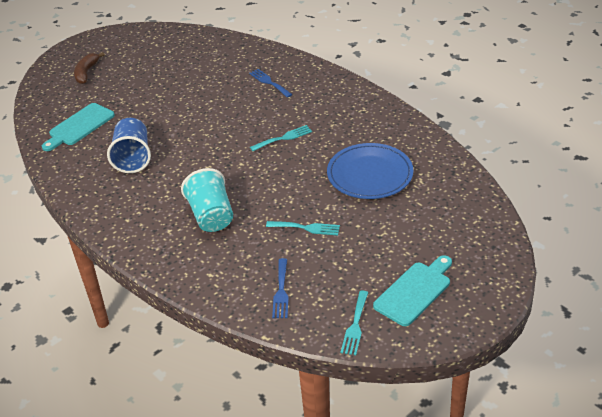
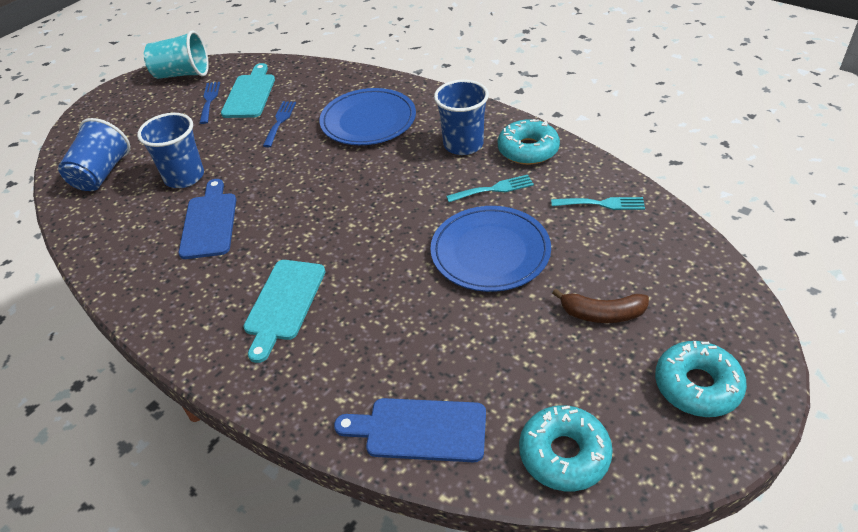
blue cup: [107,118,151,173] = 1 -> [58,118,130,191] [137,113,204,188] [434,80,489,155] = 3
blue cutting board: none = 0 -> [179,179,236,259] [334,398,486,462] = 2
blue plate: [327,143,414,199] = 1 -> [319,88,416,145] [430,206,551,292] = 2
turquoise donut: none = 0 -> [498,119,560,165] [519,405,613,491] [655,341,747,417] = 3
turquoise fork: [250,125,312,151] [266,221,340,235] [341,290,369,355] = 3 -> [446,175,534,202] [551,197,645,210] = 2

